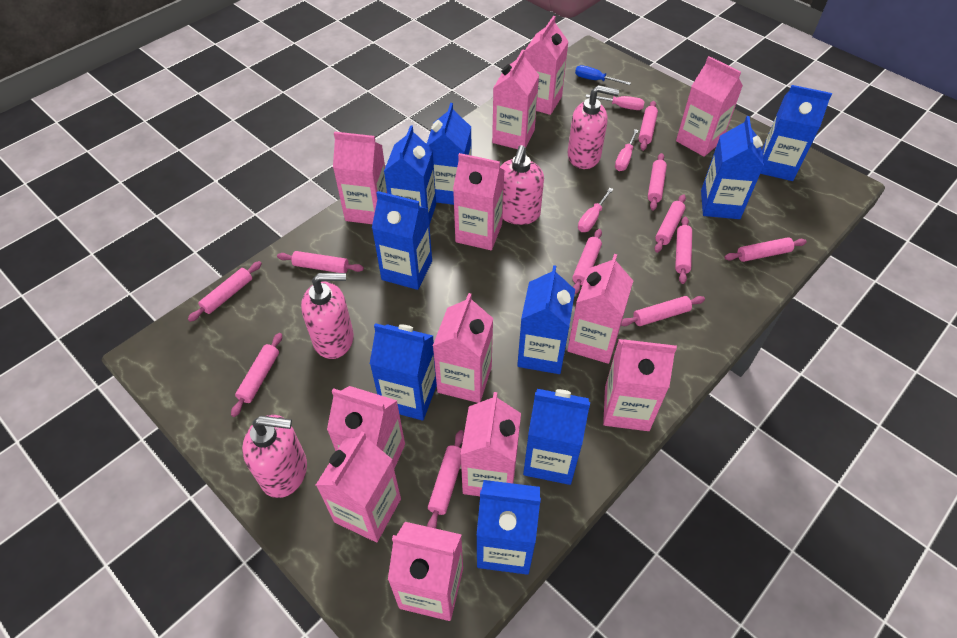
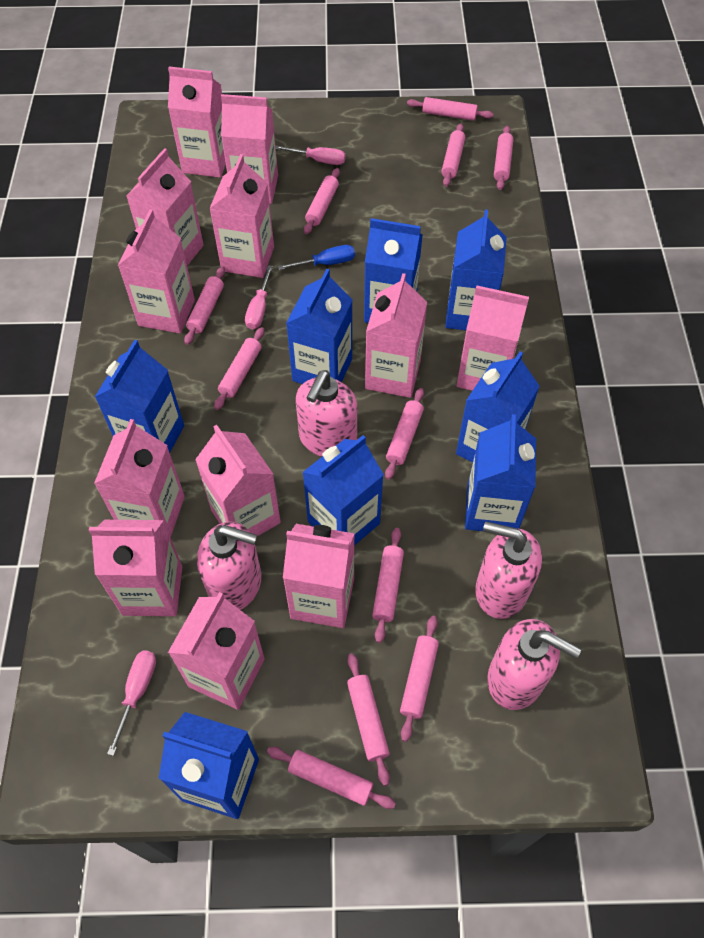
blue carton: [370,323,437,420] [372,191,432,290] [384,125,436,225] [427,103,472,205] [477,480,541,575] [517,265,575,374] [523,389,590,485] [701,116,764,219] [760,85,832,181] = 9 -> [95,340,184,453] [159,712,259,819] [286,269,352,384] [302,435,384,546] [364,218,423,323] [445,209,507,330] [456,352,540,463] [465,414,536,531] = 8

